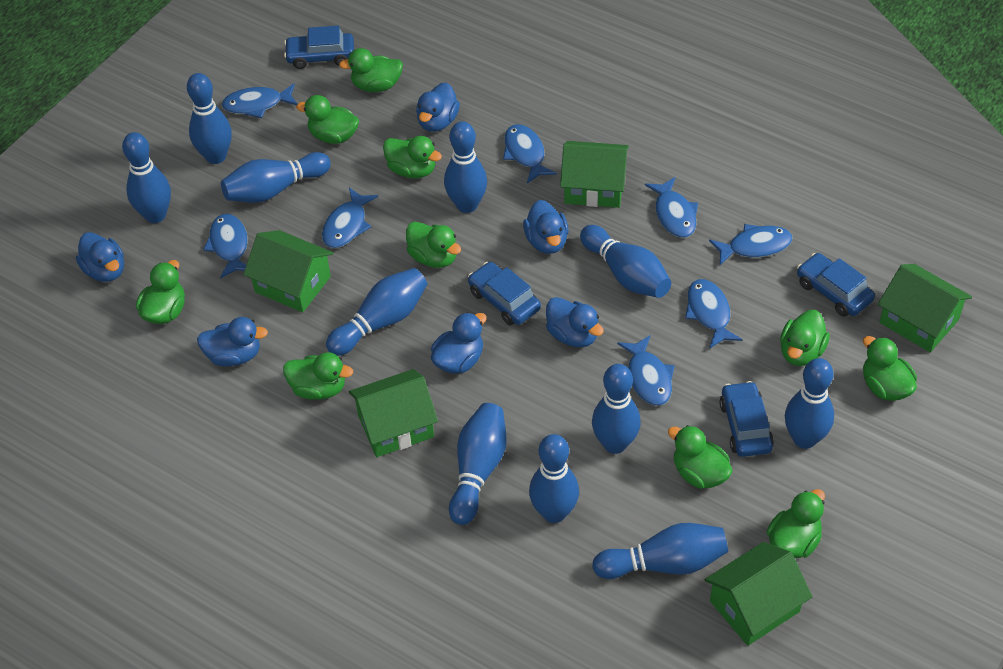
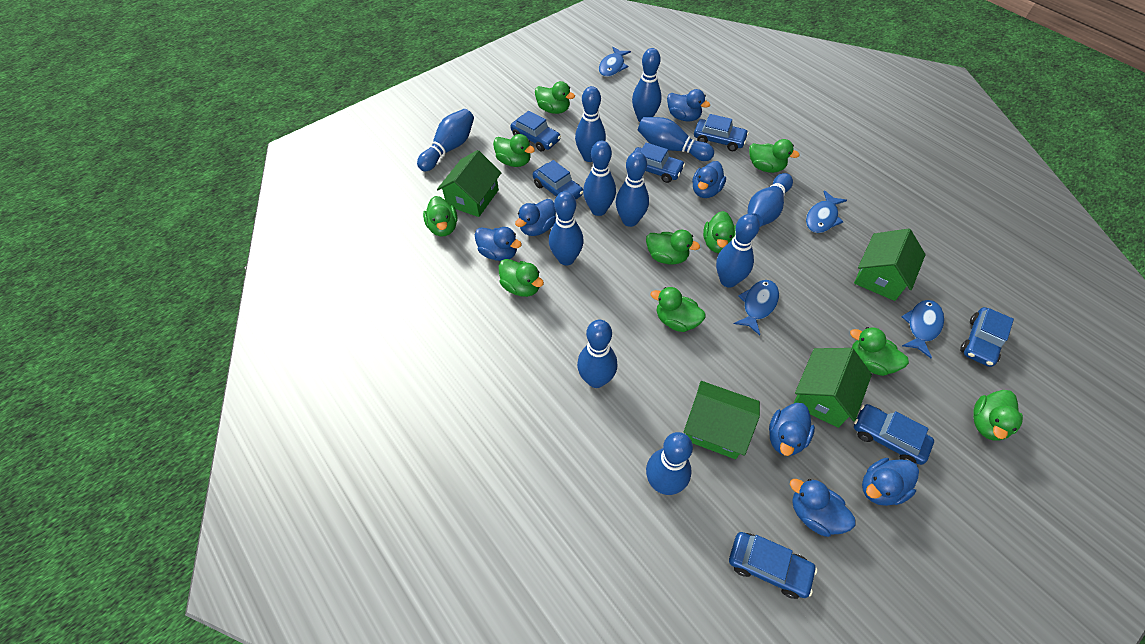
blue car: [284,26,354,69] [468,262,541,325] [720,381,774,457] [797,253,875,317] = 4 -> [510,111,561,152] [533,160,583,199] [634,143,685,183] [694,114,749,151] [729,532,817,599] [854,404,934,465] [960,307,1014,367] = 7
blue duck: [76,232,124,282] [197,317,268,366] [416,83,460,132] [431,312,487,373] [523,200,568,254] [546,297,604,347] = 6 -> [475,227,522,261] [515,199,556,236] [667,89,710,122] [692,161,726,198] [769,403,815,456] [790,479,855,537] [862,458,919,506] = 7
blue fish: [203,214,248,279] [222,83,297,118] [322,187,378,248] [503,124,557,183] [617,335,675,406] [645,177,698,238] [685,279,743,349] [709,224,793,265] = 8 -> [599,47,631,77] [734,280,779,335] [806,190,847,233] [901,300,944,358] = 4
green house: [243,230,334,312] [349,369,438,457] [560,141,629,208] [705,542,812,646] [878,264,972,352] = 5 -> [437,150,501,217] [684,381,760,459] [793,348,872,428] [854,228,926,301] = 4

